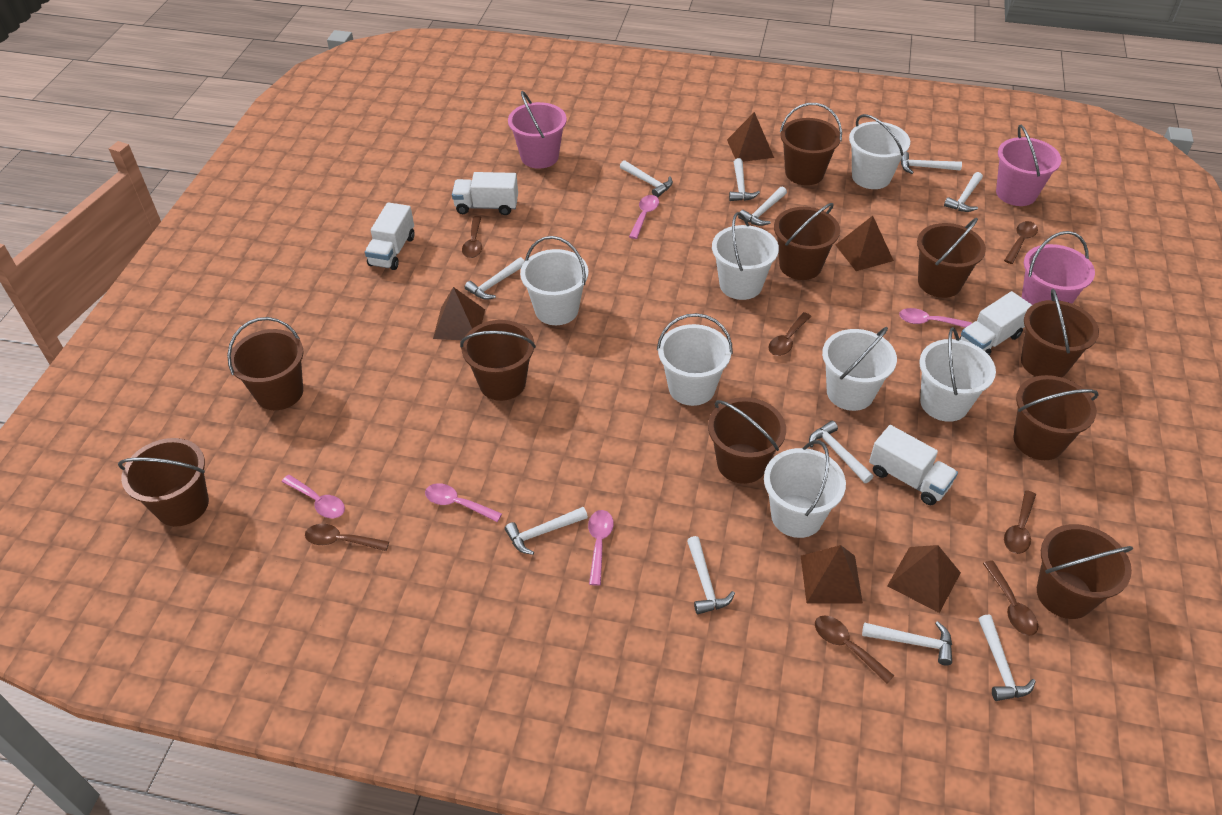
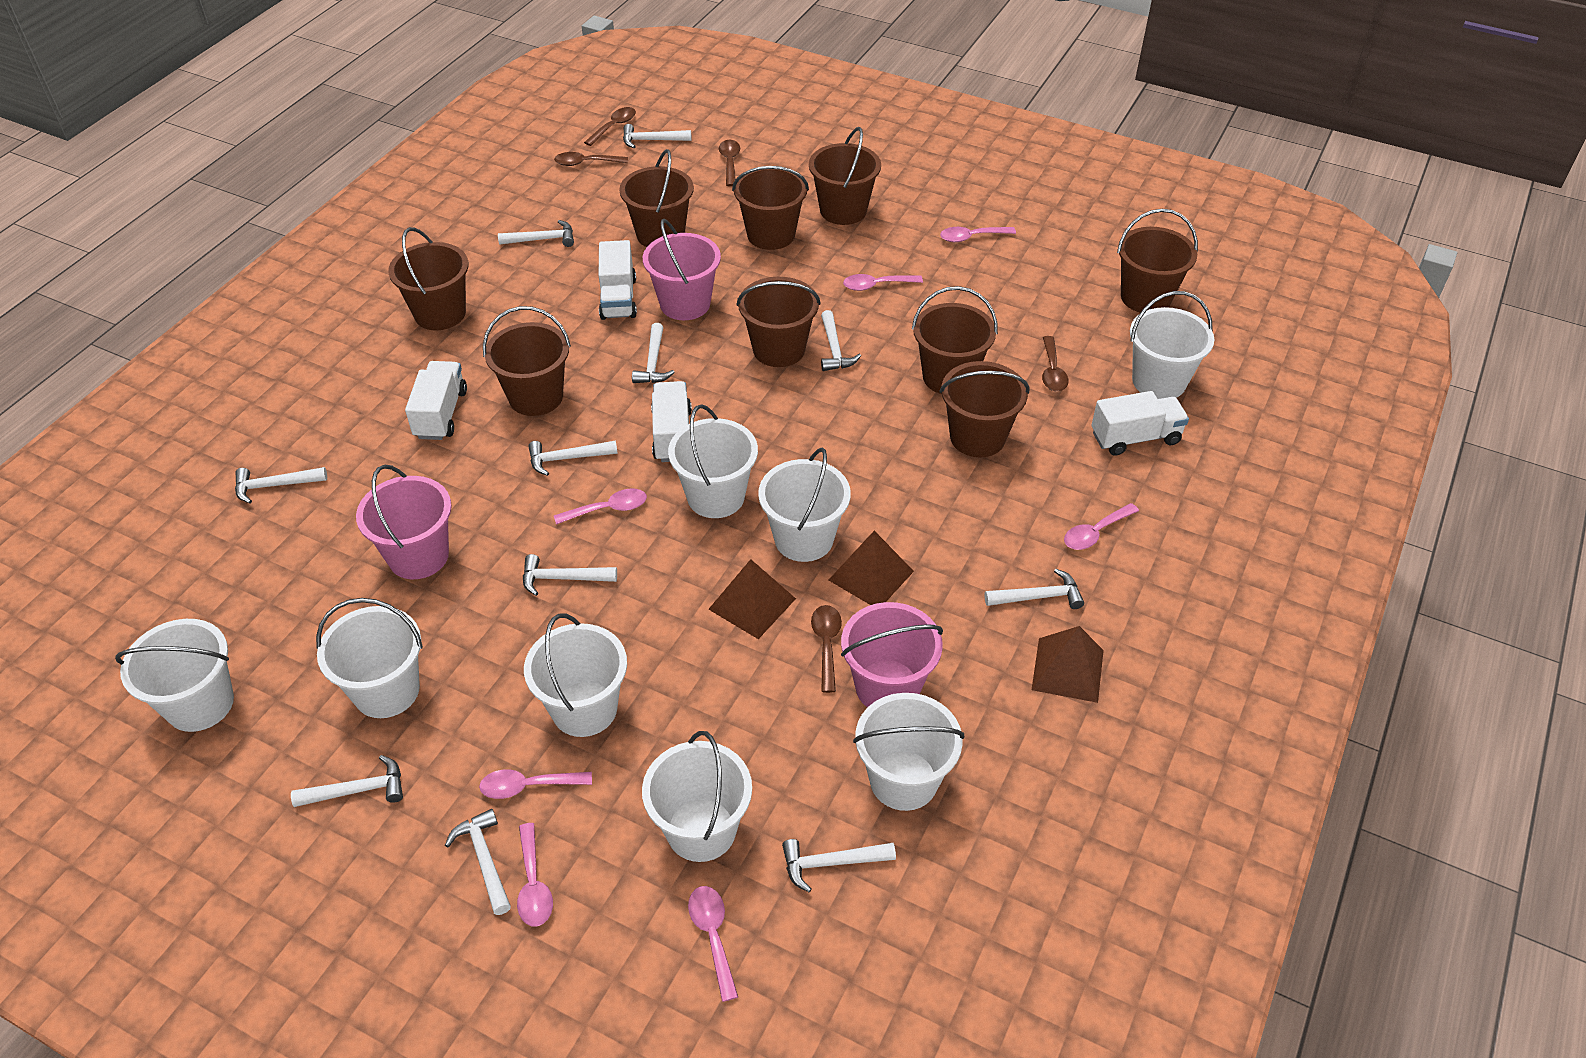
brown bucket: [118,438,209,526] [227,317,303,410] [460,320,536,401] [708,397,786,484] [774,203,840,280] [780,103,842,185] [917,218,986,298] [1014,375,1099,460] [1021,289,1099,377] [1037,524,1133,619] = 10 -> [388,227,469,330] [483,306,571,416] [619,149,694,247] [732,166,809,250] [737,277,821,367] [809,127,881,225] [912,286,998,394] [939,361,1030,457] [1117,209,1198,313] = 9
brown pyramid: [433,287,485,340] [727,112,774,162] [801,545,863,604] [836,216,894,271] [887,545,961,613] = 5 -> [708,559,796,639] [829,531,914,605] [1032,626,1104,703] = 3
brown spoon: [305,524,389,551] [462,216,482,258] [768,312,811,356] [815,615,894,684] [983,560,1038,636] [1004,221,1038,264] [1004,490,1036,554] = 7 -> [554,152,628,166] [584,107,636,146] [719,140,740,187] [811,605,842,693] [1042,336,1068,392] = 5
pink spoon: [282,475,345,518] [425,483,502,522] [588,510,614,586] [629,195,659,239] [899,308,972,328] = 5 -> [479,769,592,799] [517,823,553,926] [554,488,647,524] [688,886,738,1002] [843,274,923,291] [940,227,1016,242] [1064,503,1139,550] = 7
white bucket: [520,236,589,325] [657,313,733,406] [712,212,779,300] [764,440,846,538] [822,327,897,411] [849,114,910,189] [919,327,996,422] = 7 -> [115,619,234,732] [316,598,423,718] [524,614,627,737] [642,731,752,862] [668,404,758,518] [758,448,851,562] [853,693,964,811] [1130,291,1214,399] = 8

